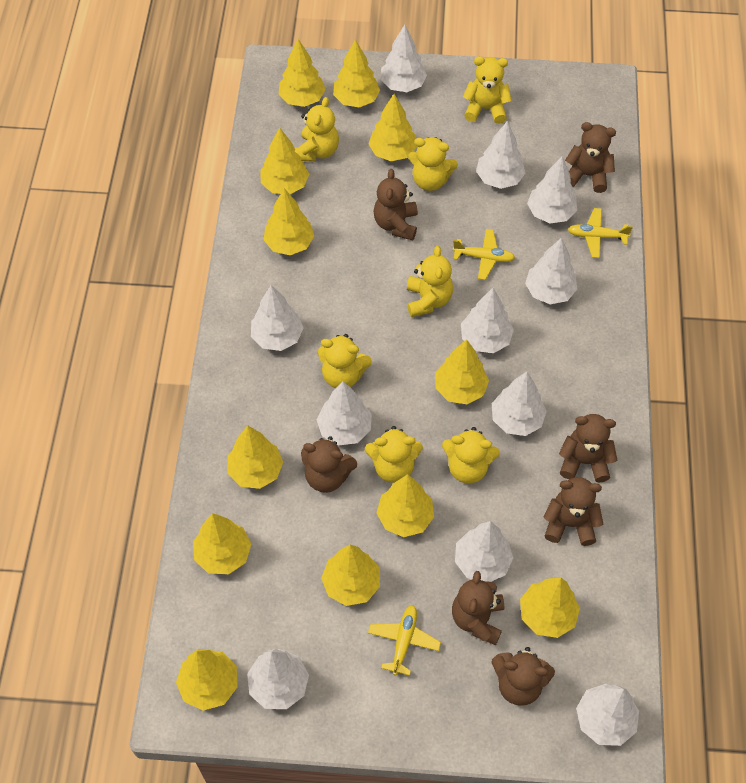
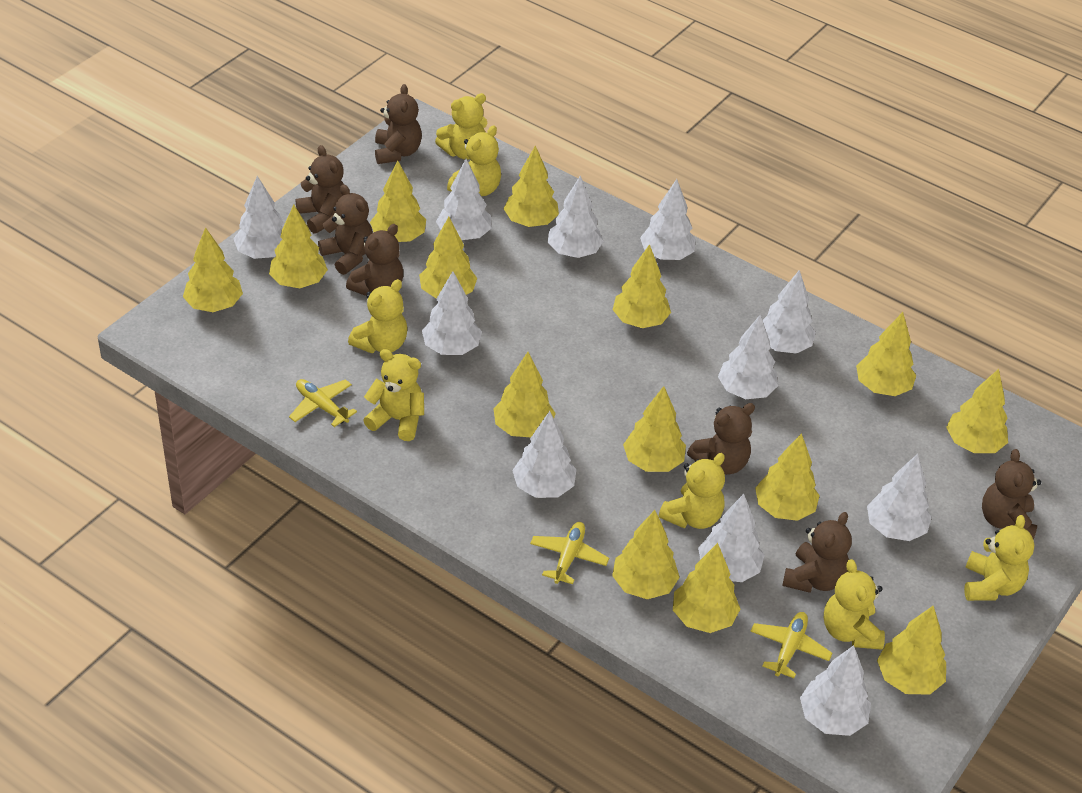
yellow tree: [176,649,238,711] [193,513,251,574] [228,425,283,489] [260,127,309,194] [263,188,314,255] [279,39,326,107] [321,545,380,606] [333,39,380,108] [369,94,417,161] [377,474,434,537] [435,339,489,404] [520,577,580,638] = 12 -> [183,227,243,312] [269,205,328,288] [370,161,426,242] [419,217,477,299] [493,352,556,437] [504,145,559,227] [612,510,680,599] [613,244,671,328] [623,386,686,472] [673,543,740,633] [755,433,820,521] [856,312,916,396] [877,605,946,695] [946,369,1008,453] = 14

